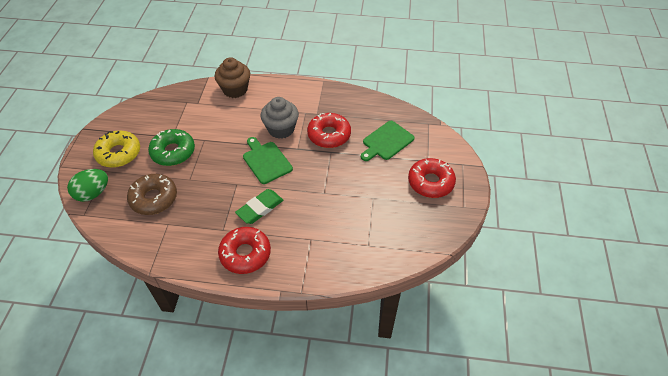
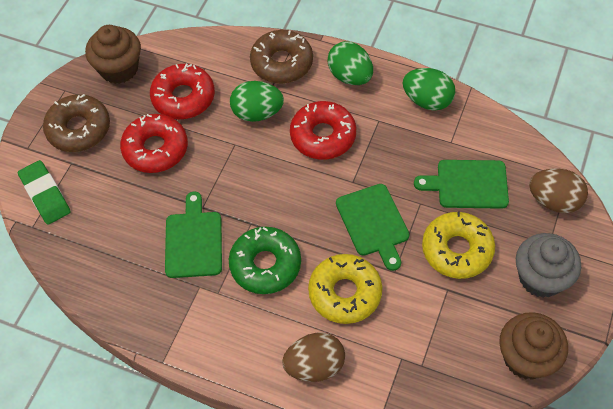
brown cupcake: [214,57,250,98] = 1 -> [85,25,141,84] [499,312,568,380] = 2
brown donut: [127,174,177,215] = 1 -> [43,94,110,152] [250,30,313,84] = 2
brown egg: none = 0 -> [282,333,345,382] [529,168,588,213] = 2
green cutting board: [243,137,293,184] [361,121,415,161] = 2 -> [165,192,222,278] [336,184,410,271] [414,160,509,209] = 3
green egg: [67,169,108,202] = 1 -> [230,81,284,122] [327,41,373,85] [403,68,455,111] = 3
yellow donut: [93,131,140,168] = 1 -> [308,254,382,324] [422,211,495,279] = 2

